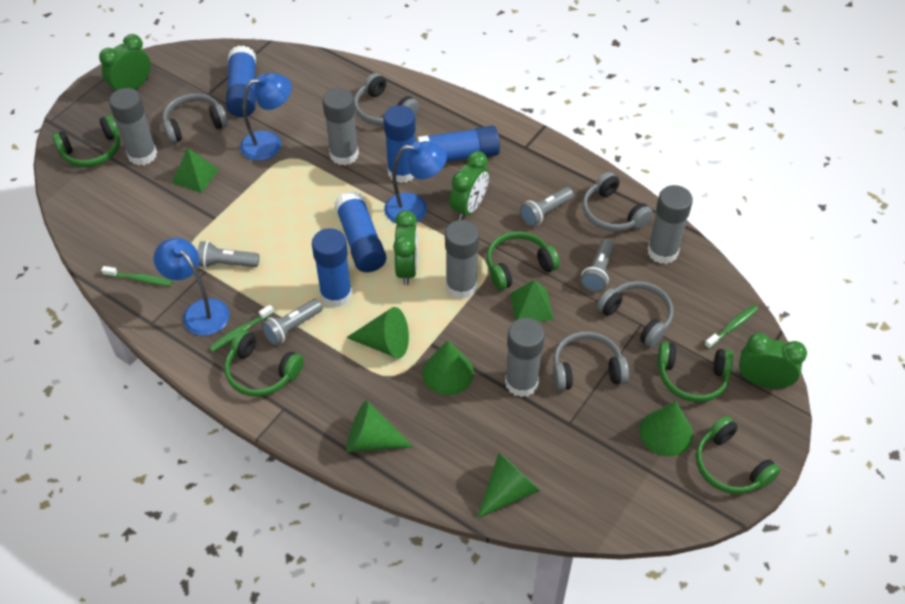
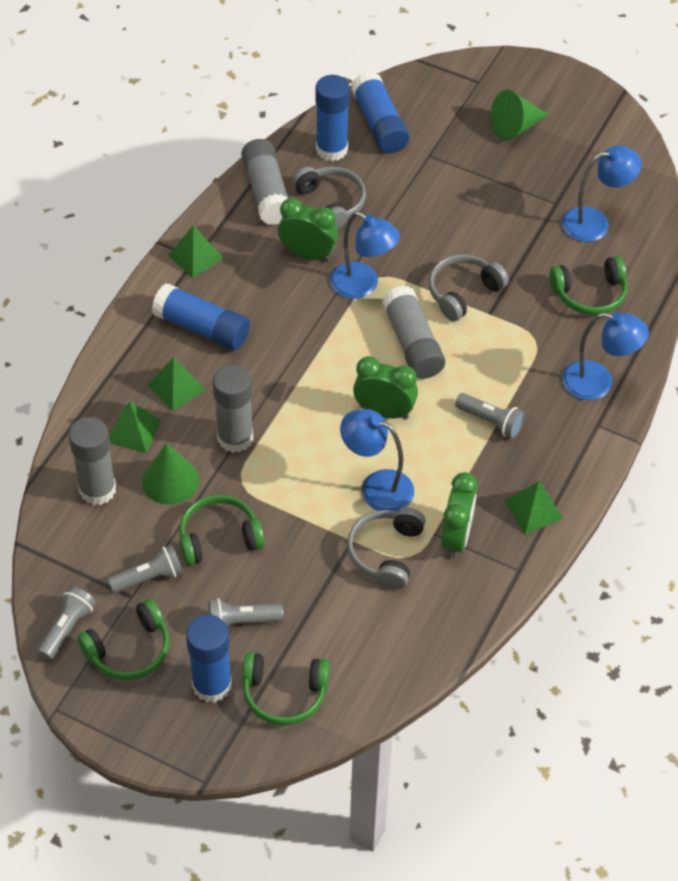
blue glue stick: [226,45,256,117] [312,228,352,308] [335,191,386,272] [384,105,416,183] [417,126,500,162] = 5 -> [152,283,250,350] [186,615,232,703] [316,75,350,161] [351,71,409,154] = 4
blue lamp: [153,238,229,336] [240,73,292,161] [384,141,447,224] = 3 -> [330,212,400,299] [340,409,414,511] [562,145,642,242] [562,312,649,400] = 4
green clock: [99,34,151,91] [393,210,418,285] [450,151,489,220] [739,333,807,389] = 4 -> [278,198,338,262] [353,356,418,419] [441,472,477,558] = 3
green cone: [346,307,409,358] [346,400,414,452] [422,340,474,395] [476,452,540,519] [639,401,693,457] = 5 -> [142,443,199,505] [491,90,549,140] = 2
green headphones: [52,115,120,167] [224,330,304,397] [487,231,560,290] [657,342,733,402] [696,416,780,494] = 5 -> [77,599,170,680] [179,495,265,566] [242,652,330,725] [549,256,627,315] = 4
green pyramid: [172,148,219,193] [510,280,554,322] = 2 -> [109,401,161,453] [148,357,206,411] [168,225,224,278] [505,481,563,534] = 4
green toothbrush: [101,266,173,286] [209,305,274,352] [704,305,758,349] = 3 -> none = 0
grey glue stick: [109,88,157,166] [322,88,359,165] [445,220,479,299] [505,318,545,397] [648,185,693,264] = 5 -> [68,417,116,505] [213,365,253,453] [241,139,288,225] [382,285,445,379] = 4
grey headphones: [162,93,228,144] [354,73,419,125] [553,332,629,391] [583,172,653,232] [597,281,673,347] = 5 -> [292,166,366,230] [347,508,426,589] [428,254,509,321] = 3

